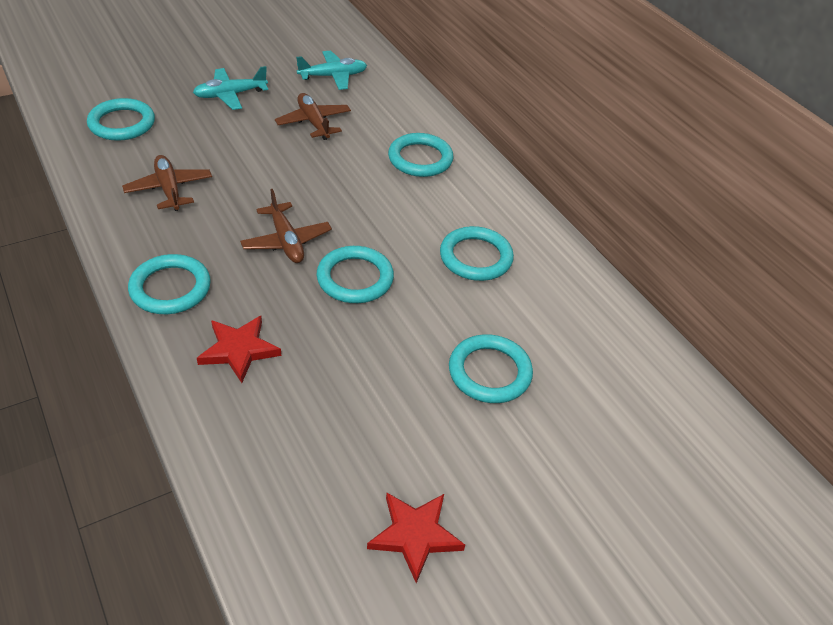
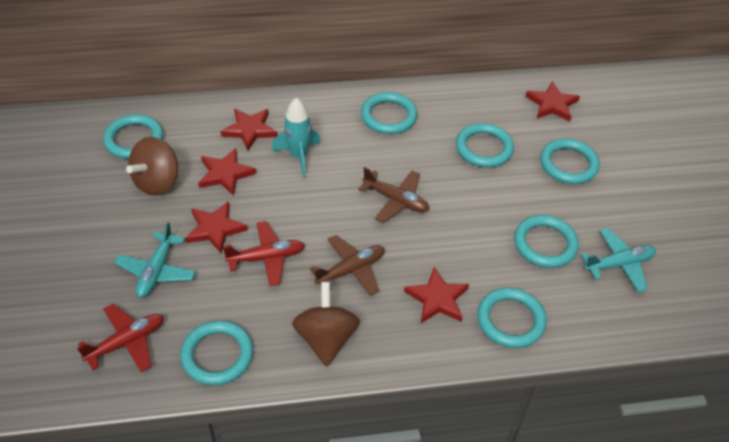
brown plane: [122,155,212,211] [240,189,332,263] [275,93,351,140] = 3 -> [310,235,385,296] [358,167,429,223] = 2
brown spinning top: none = 0 -> [126,137,178,196] [292,282,360,367] = 2
red plane: none = 0 -> [77,304,164,372] [223,221,305,286] = 2
red star: [197,316,281,383] [367,493,465,583] = 2 -> [185,201,248,253] [198,148,256,196] [221,109,277,151] [404,267,469,323] [525,81,580,122] = 5
turquoise ring: [87,98,155,141] [128,254,211,314] [317,246,394,303] [388,133,453,177] [440,226,514,281] [449,334,533,403] = 6 -> [103,114,163,159] [180,320,253,385] [361,92,417,134] [456,123,514,167] [477,288,547,348] [514,215,579,268] [540,138,600,184] = 7
turquoise rocket: none = 0 -> [272,97,321,177] = 1

